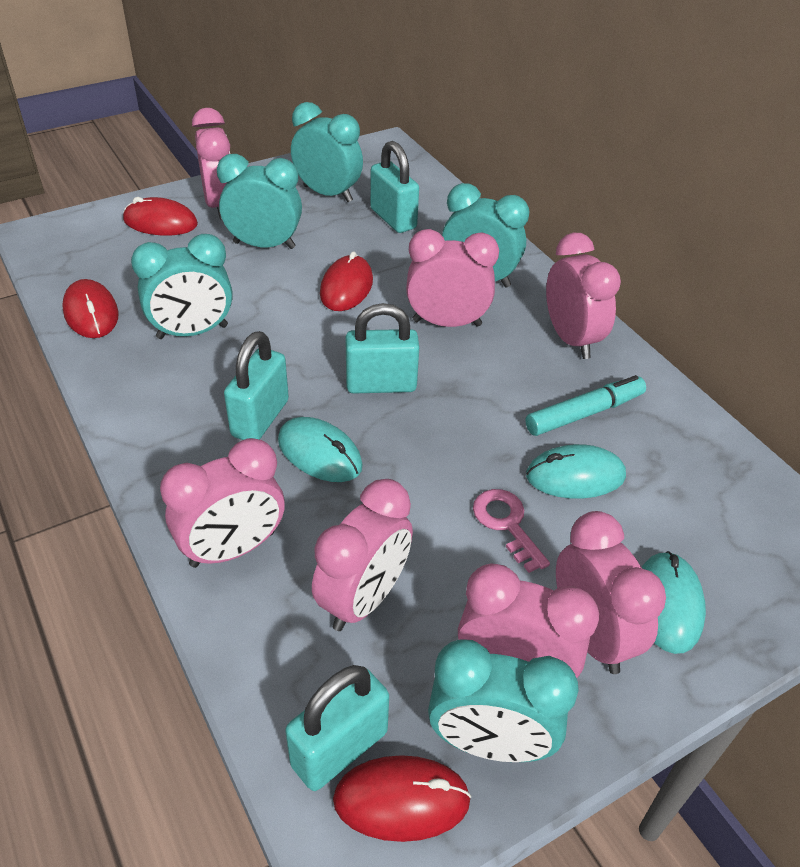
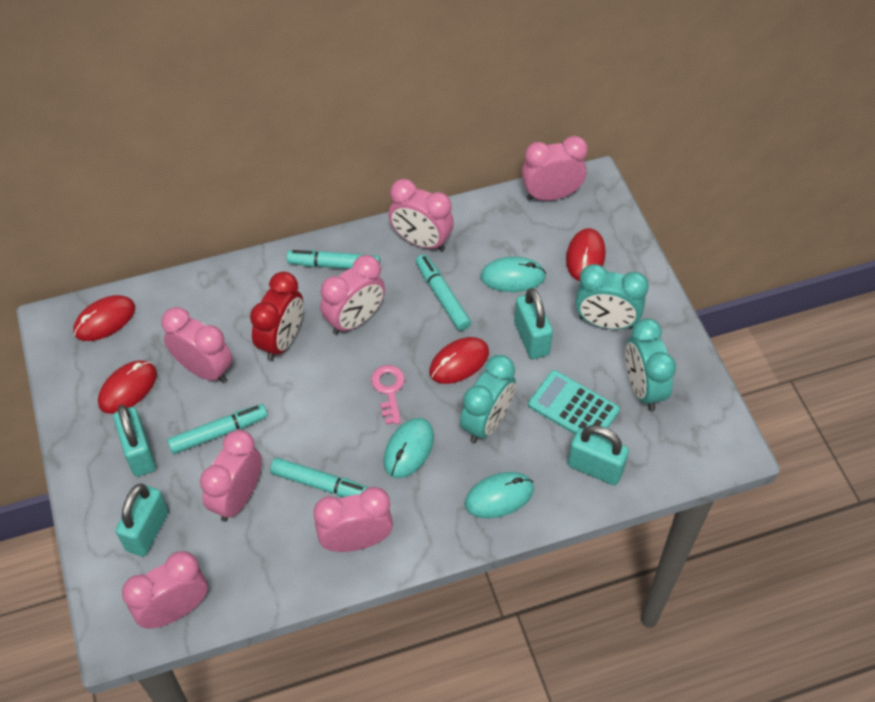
red clock: none = 0 -> [250,272,303,361] = 1
turquoise calculator: none = 0 -> [528,370,620,434] = 1
turquoise clock: [131,234,233,339] [217,154,302,249] [291,102,363,202] [428,639,579,762] [442,183,529,287] = 5 -> [460,355,516,443] [575,264,649,330] [625,318,676,411] = 3
turquoise marker: [526,375,646,436] = 1 -> [167,404,268,454] [270,458,369,497] [287,250,380,269] [416,254,471,331] = 4

